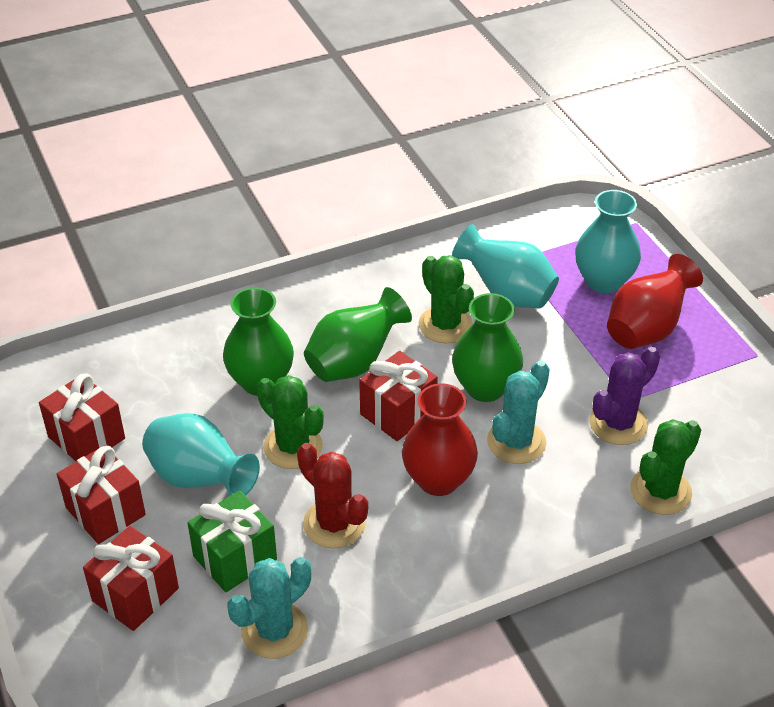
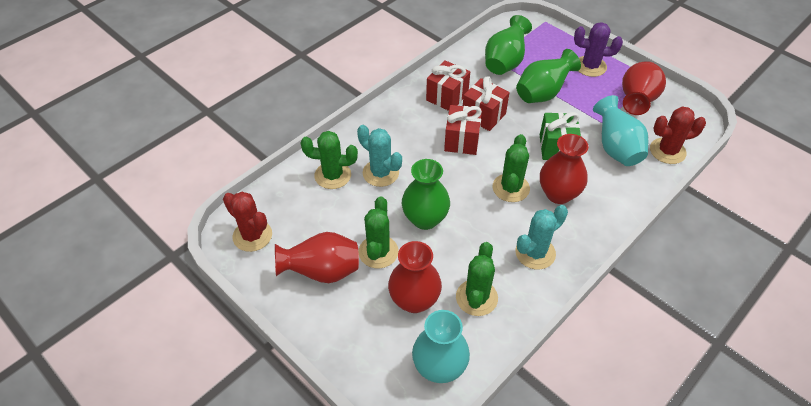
green cactus: [257,375,324,469] [418,255,474,343] [630,419,701,515] = 3 -> [301,131,358,189] [359,196,399,268] [456,242,498,316] [493,134,530,202] = 4
red cactus: [297,443,368,548] = 1 -> [223,192,272,252] [650,106,706,164] = 2
red gift: [39,373,125,462] [57,445,146,544] [83,526,179,631] [359,351,438,441] = 4 -> [426,60,470,111] [444,105,482,155] [463,76,509,131] = 3
red vase: [402,383,478,496] [607,254,703,349] = 2 -> [275,232,359,283] [388,241,442,313] [540,134,588,204] [622,61,666,115] = 4
turquoise vase: [142,413,260,496] [452,224,559,309] [575,190,641,293] = 3 -> [412,310,470,383] [593,95,648,166] = 2

